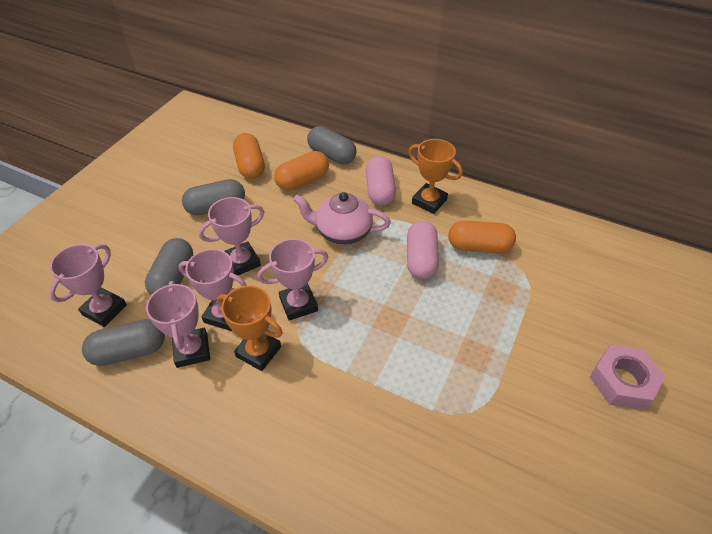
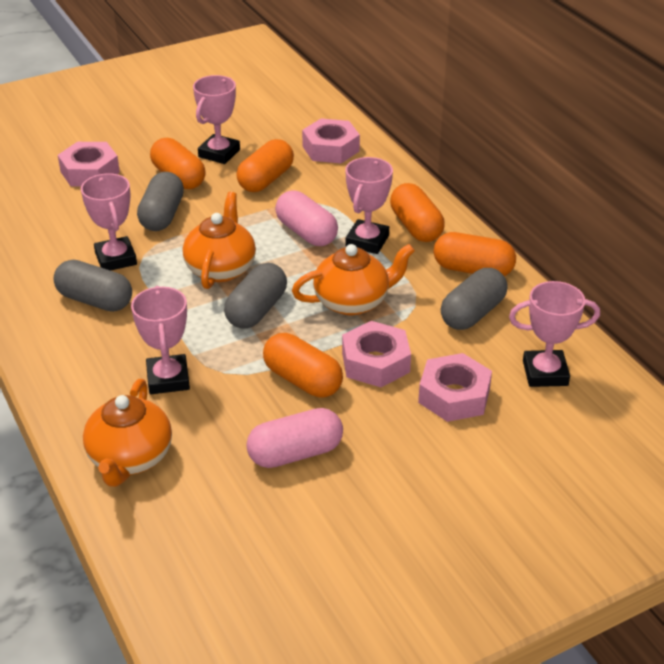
orange capsule: [233,133,265,179] [274,151,329,190] [448,220,516,253] = 3 -> [150,138,206,189] [236,139,294,192] [263,333,343,397] [390,183,445,242] [434,232,516,276] = 5
orange teapot: none = 0 -> [83,379,172,487] [183,192,256,289] [292,244,415,315] = 3
orange trophy: [217,286,283,371] [408,139,463,214] = 2 -> none = 0
pink nut: [590,345,666,410] = 1 -> [58,142,120,186] [302,118,360,163] [342,321,411,387] [418,353,492,422] = 4
pink teapot: [293,192,391,245] = 1 -> none = 0

